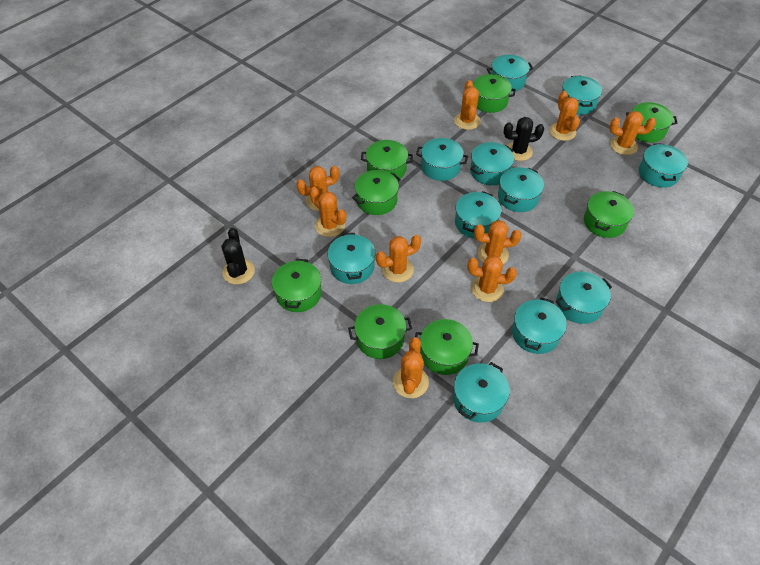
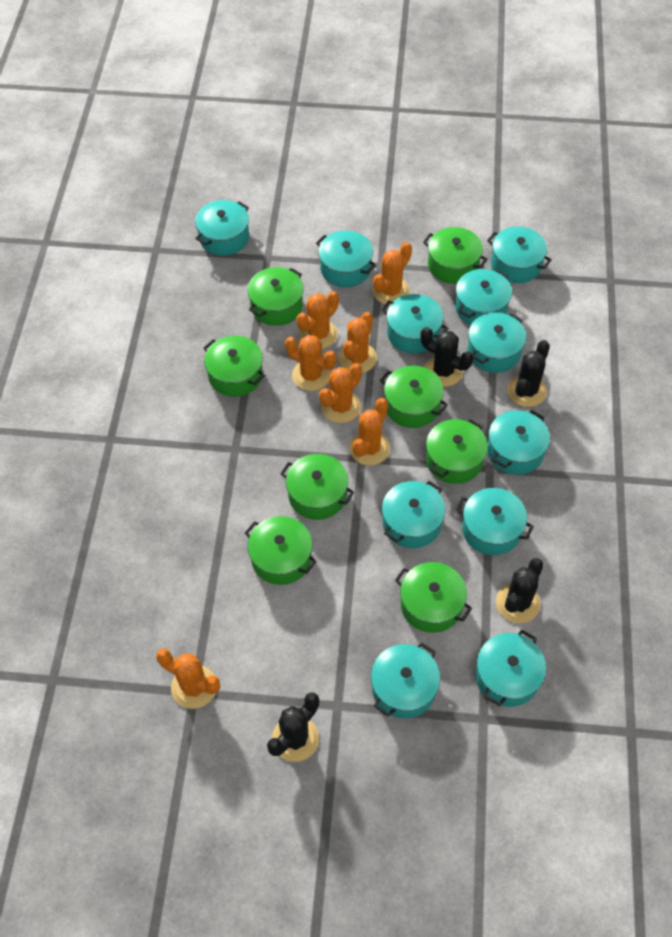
black cactus: [222,228,255,285] [504,117,544,161] = 2 -> [267,692,319,762] [420,327,473,387] [496,558,543,623] [507,340,550,407] = 4
orange cactus: [296,166,339,211] [310,187,346,237] [376,235,421,282] [393,337,429,398] [454,80,481,130] [467,255,517,302] [474,220,522,264] [549,91,580,141] [610,111,656,155] = 9 -> [156,648,220,709] [285,335,336,391] [296,291,339,349] [319,363,362,423] [339,312,377,373] [349,398,390,466] [373,242,412,305] = 7

